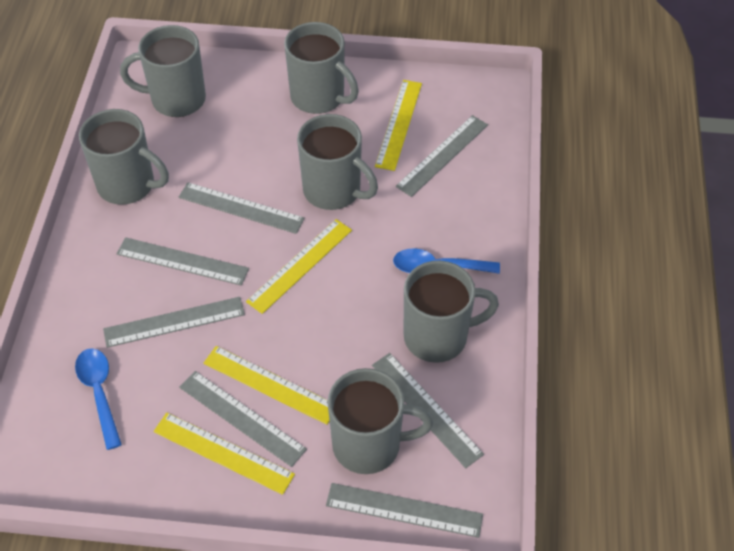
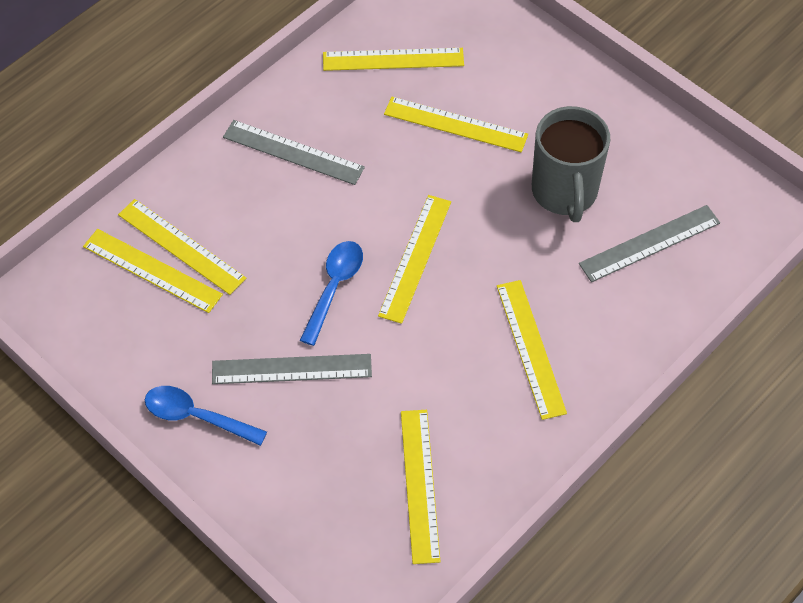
grey mug: [79,109,169,205] [120,25,206,117] [284,22,359,114] [297,114,378,210] [327,368,433,474] [404,261,499,363] = 6 -> [532,106,610,222] = 1
grey ruler: [103,297,245,348] [117,237,249,286] [179,182,305,234] [179,371,307,467] [326,483,483,538] [372,353,484,468] [396,115,488,197] = 7 -> [212,354,372,384] [223,120,365,185] [579,205,720,282] = 3
yellow ruler: [153,413,295,495] [203,346,329,425] [246,219,352,314] [375,80,422,171] = 4 -> [83,229,223,313] [118,199,246,295] [323,48,464,71] [378,195,451,324] [384,97,528,152] [401,410,441,564] [497,280,567,420] = 7

